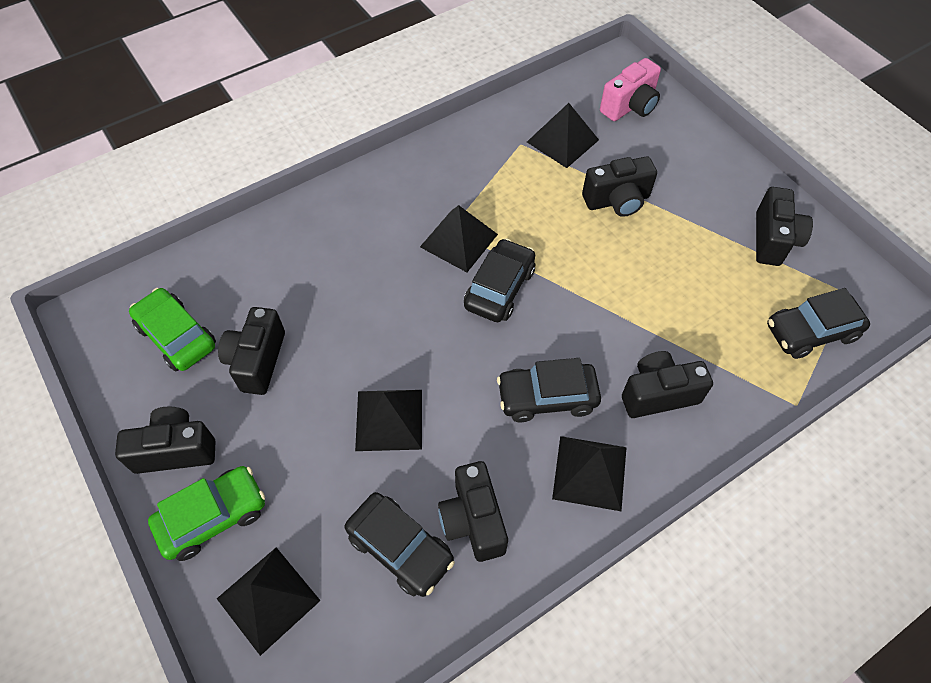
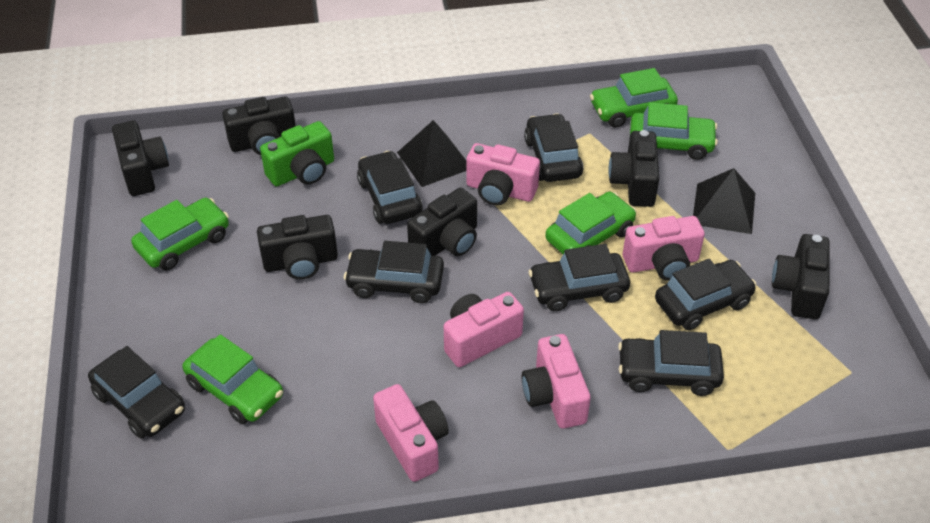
black car: [345,492,455,597] [464,238,535,322] [497,358,601,422] [767,288,870,359] = 4 -> [88,346,185,439] [344,241,444,303] [357,151,423,224] [524,113,583,182] [528,244,630,311] [618,330,724,396] [655,259,757,330] = 7
black pyramid: [217,547,321,656] [355,390,422,451] [420,205,498,272] [527,103,599,168] [552,436,627,511] = 5 -> [397,120,467,187] [693,168,755,234] = 2
green camera: none = 0 -> [260,121,334,186] = 1
green car: [129,288,216,371] [148,466,265,561] = 2 -> [131,198,229,270] [183,334,283,424] [545,192,636,254] [590,68,678,128] [630,102,718,160] = 5
pink camera: [600,58,661,121] = 1 -> [373,384,449,482] [444,292,524,367] [466,143,540,205] [522,334,591,429] [623,216,705,280] = 5

